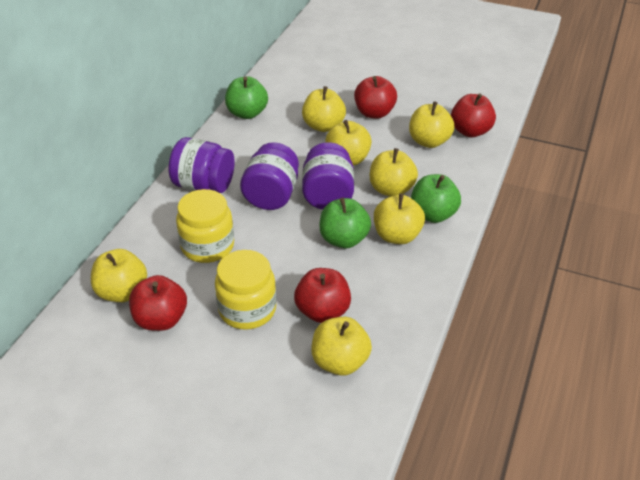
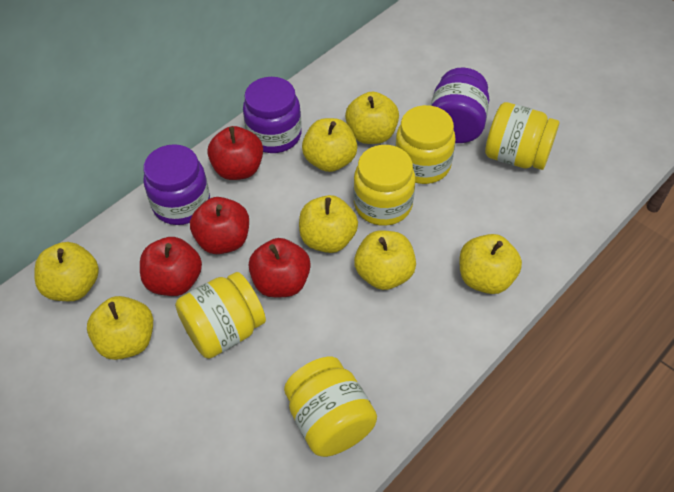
green apple: [225,77,268,119] [319,198,371,248] [411,174,461,223] = 3 -> none = 0
yellow jar: [176,189,234,263] [215,250,276,330] = 2 -> [175,272,266,359] [284,357,377,457] [353,145,415,226] [395,105,455,184] [485,102,559,170] = 5

